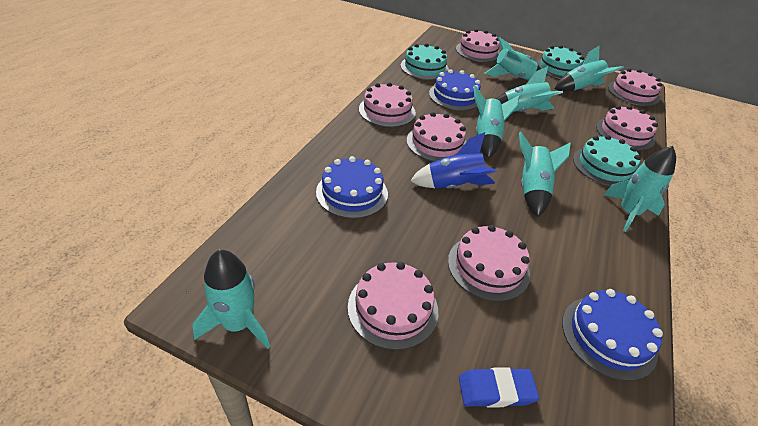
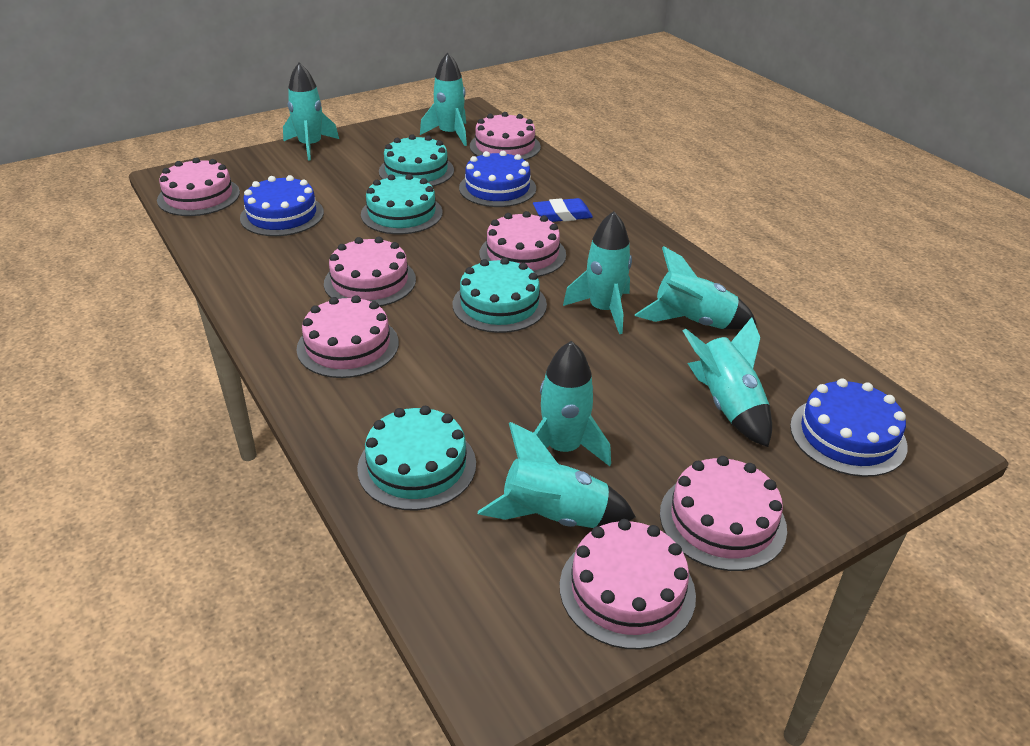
blue rocket: [410,132,497,188] = 1 -> none = 0
turquoise cake: [401,43,449,80] [536,45,584,79] [573,135,641,186] = 3 -> [357,406,476,511] [361,174,443,234] [379,134,454,187] [453,258,547,333] = 4

